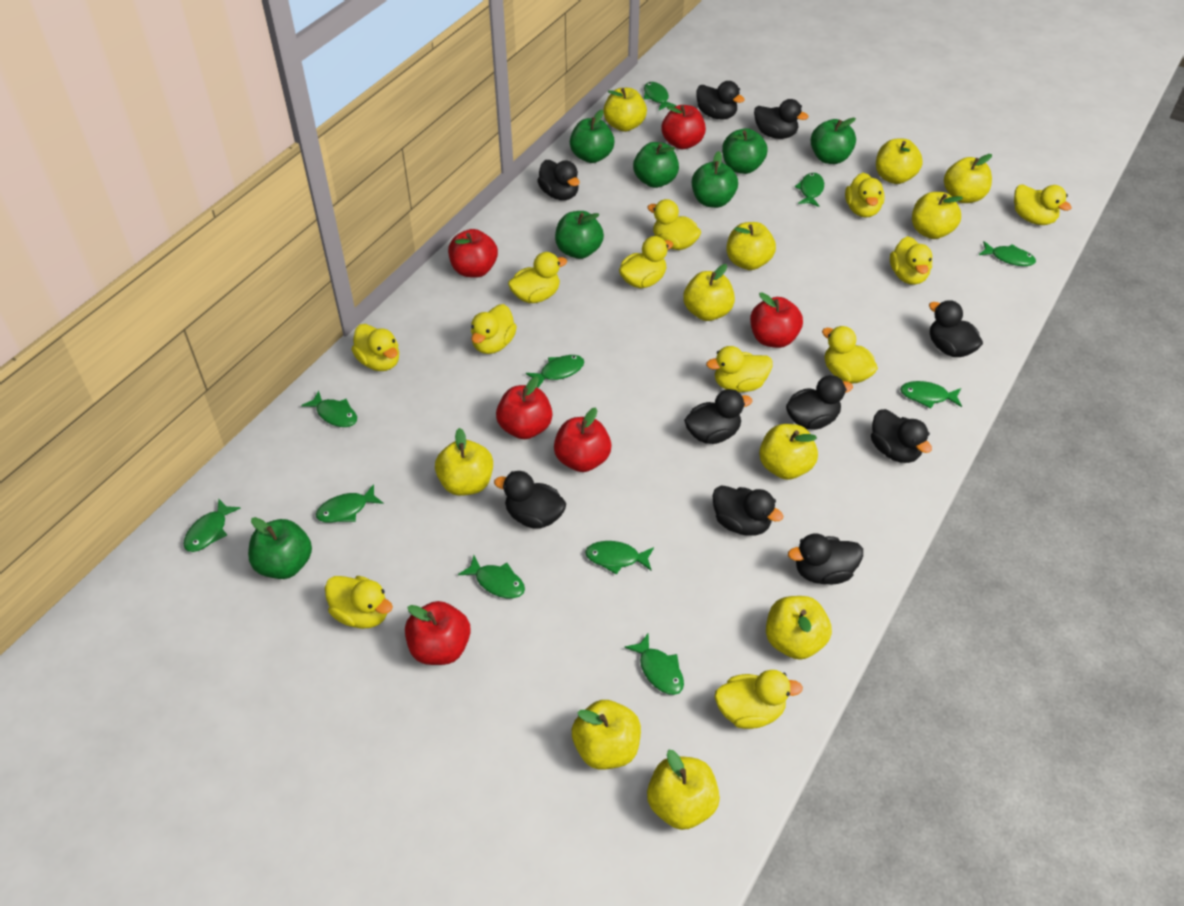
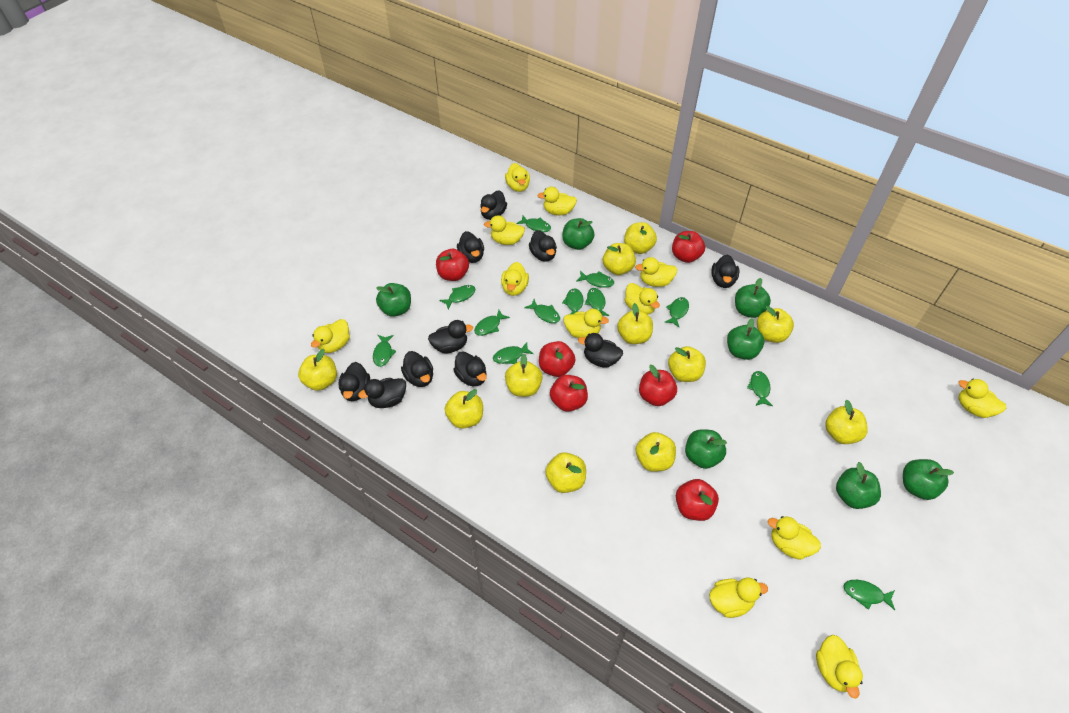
green fish: [184,499,241,552] [301,390,357,427] [316,484,383,523] [458,556,525,598] [526,355,584,388] [585,541,654,575] [624,633,684,695] [644,82,676,110] [795,173,824,207] [900,381,962,409] [979,241,1036,266] = 11 -> [373,335,396,367] [439,285,475,309] [474,310,510,336] [493,342,533,364] [516,216,551,232] [524,299,560,323] [562,288,583,314] [576,271,614,288] [585,288,609,316] [664,297,689,328] [747,371,773,406] [843,580,895,610] = 12

